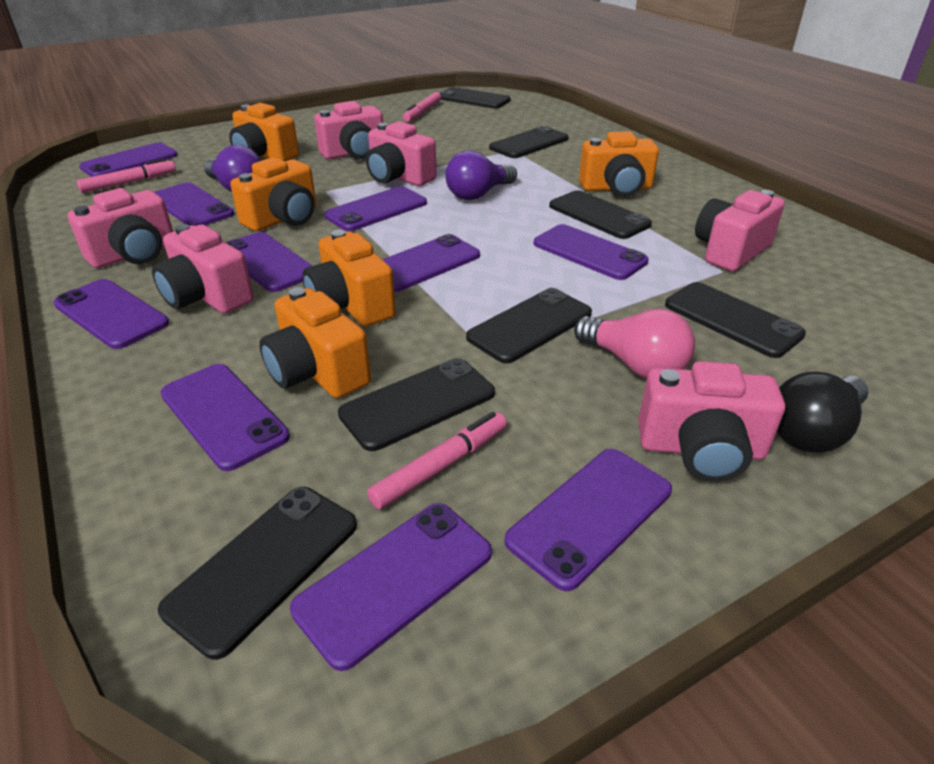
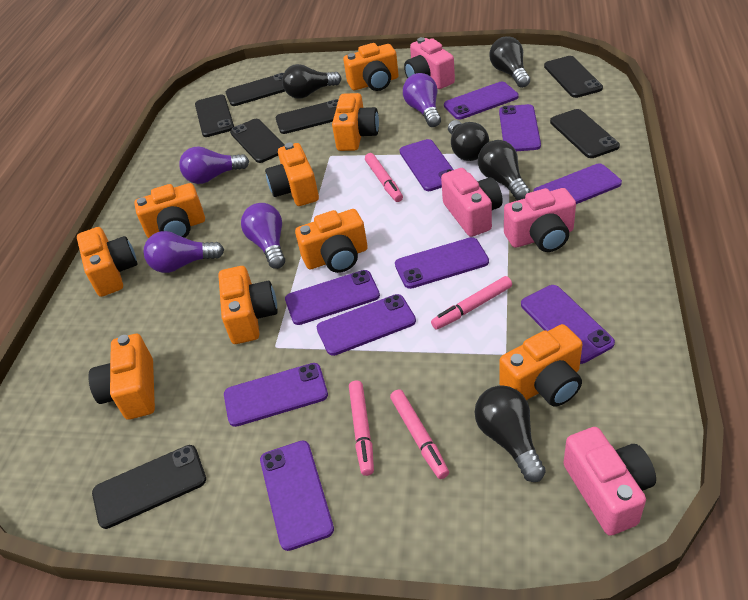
black light bulb: [777,372,869,453] = 1 -> [282,64,341,99] [448,120,489,161] [475,385,546,482] [478,140,530,201] [489,36,530,88] = 5
orange camera: [229,103,299,161] [230,157,316,231] [259,287,371,398] [302,230,396,326] [579,131,659,197] = 5 -> [77,227,137,297] [88,334,155,420] [134,183,205,238] [218,266,278,344] [265,143,319,206] [295,209,368,273] [332,93,379,151] [343,43,399,91] [499,324,583,406] = 9
pink camera: [68,188,173,268] [152,224,254,313] [314,101,383,159] [366,121,436,186] [638,361,785,481] [695,190,785,271] = 6 -> [404,37,455,89] [441,168,503,237] [504,188,576,252] [563,427,656,536] = 4
pink light bulb: [574,309,695,379] = 1 -> none = 0
pink marker: [77,158,176,193] [367,412,507,510] [403,92,441,122] = 3 -> [349,381,374,476] [365,153,403,202] [390,389,449,479] [431,276,512,330] = 4
purple light bulb: [204,145,262,192] [445,150,517,200] = 2 -> [143,231,224,273] [179,147,249,184] [241,203,285,269] [403,73,441,127] = 4

